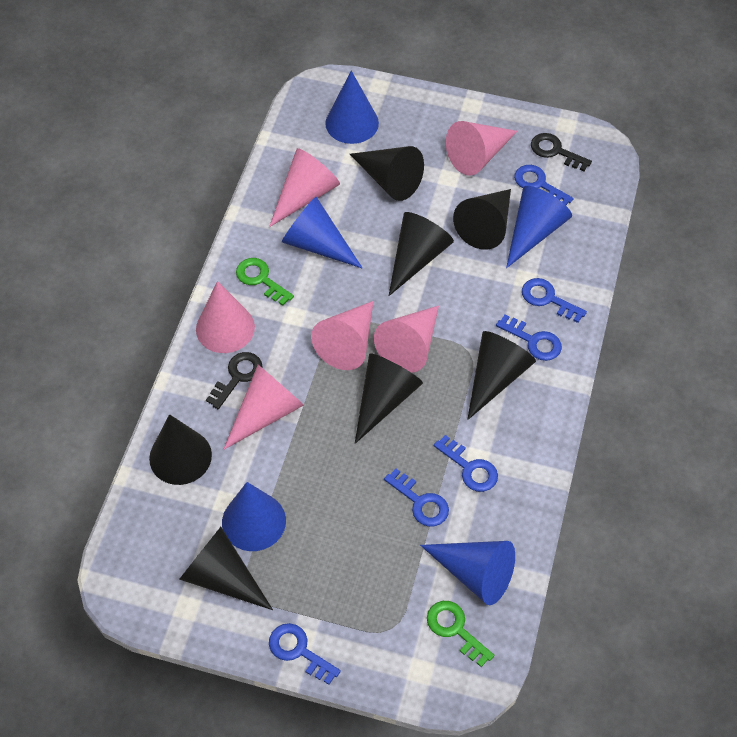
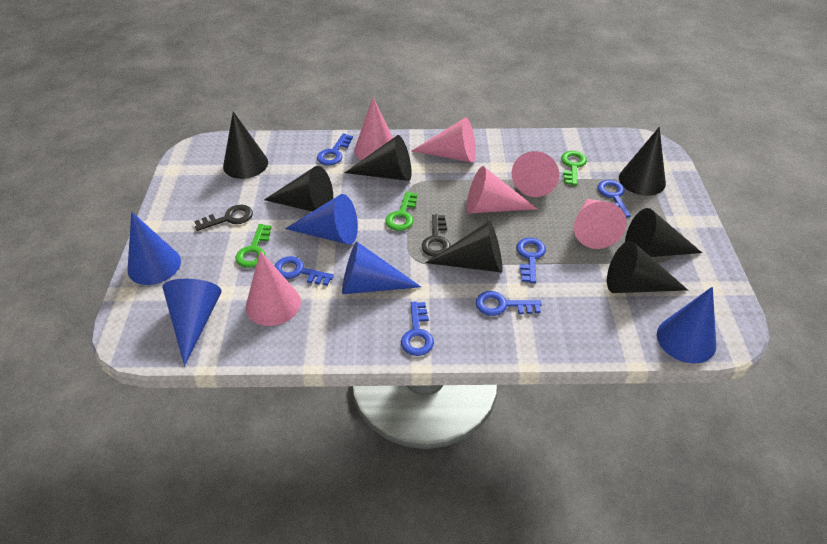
green key: [236,258,294,306] [427,601,494,667] = 2 -> [235,224,272,268] [385,191,418,231] [561,151,587,186] = 3

